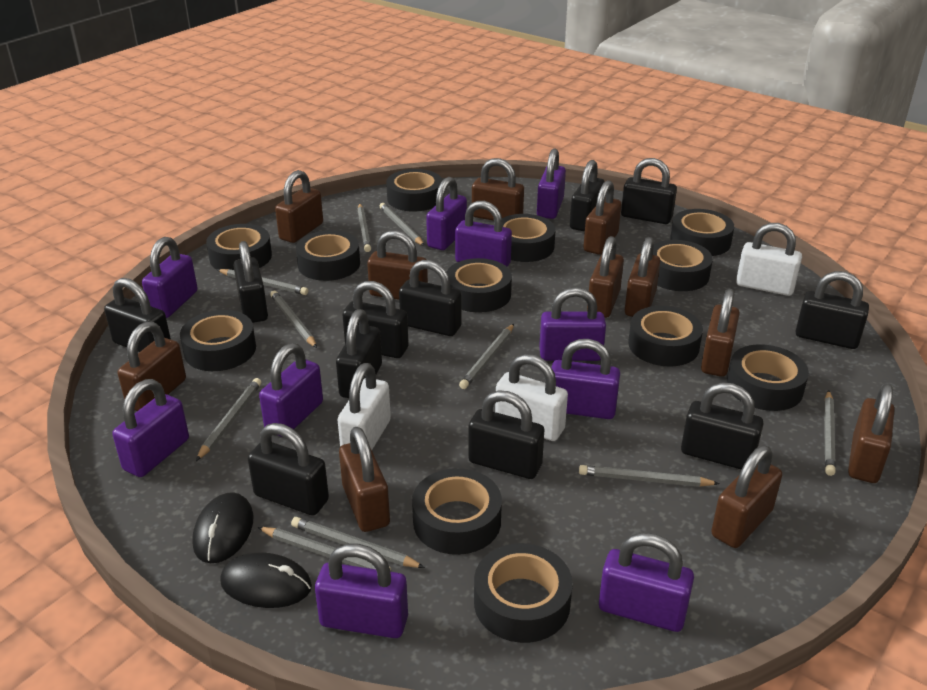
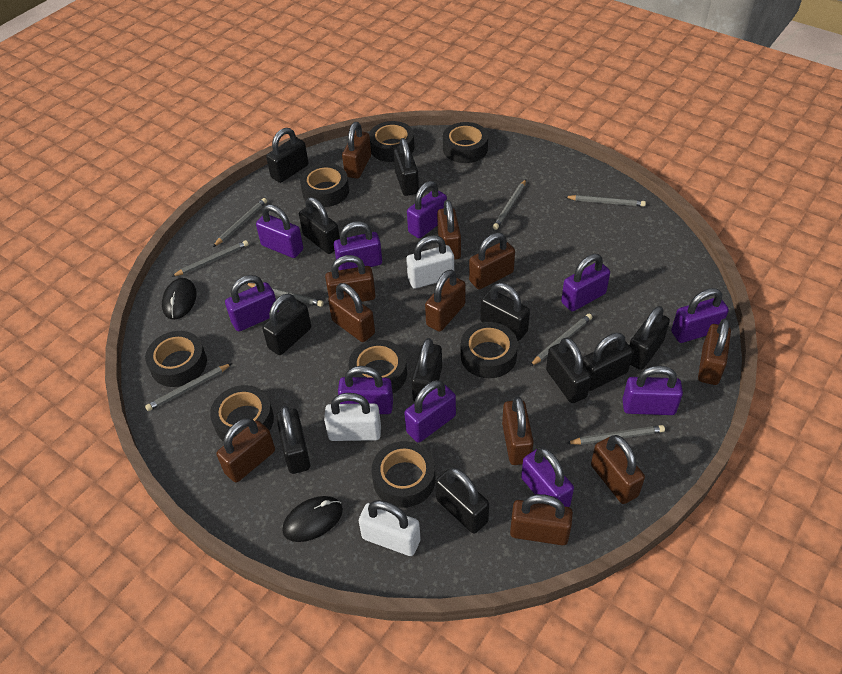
black tape: [180,310,256,371] [206,224,272,270] [296,230,360,281] [386,169,442,212] [412,468,502,555] [447,258,512,313] [474,543,573,643] [502,214,555,262] [628,306,703,367] [653,240,713,291] [670,209,734,256] [727,344,809,411] = 12 -> [145,331,207,387] [210,385,274,442] [300,163,349,207] [349,340,407,393] [369,121,415,162] [372,441,436,508] [443,122,488,163] [461,322,518,378] = 8
grey pencil: [196,378,261,461] [218,269,308,295] [258,527,391,572] [270,291,317,348] [291,517,425,568] [357,203,371,252] [380,203,424,246] [459,324,514,389] [579,465,720,487] [824,390,836,476] = 10 -> [145,363,232,411] [171,240,249,277] [213,198,267,247] [245,283,324,307] [493,179,526,230] [530,314,592,366] [565,195,646,207] [567,425,665,445] = 8

